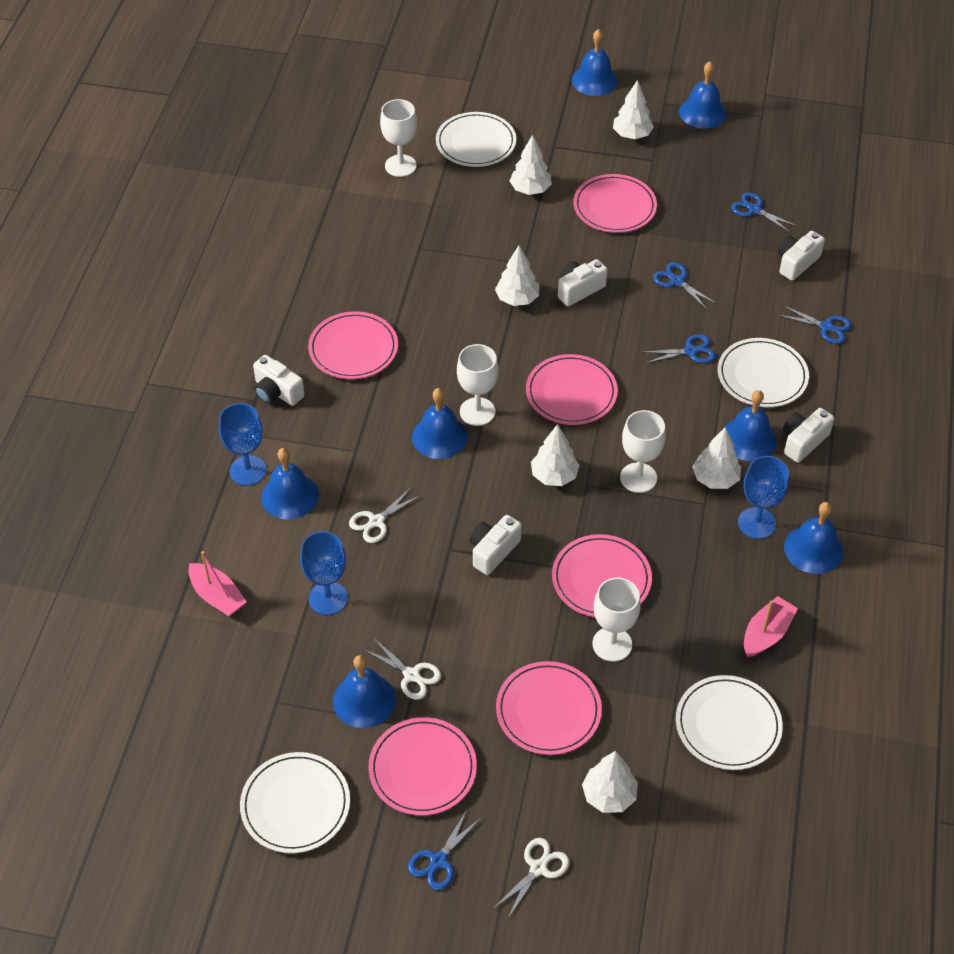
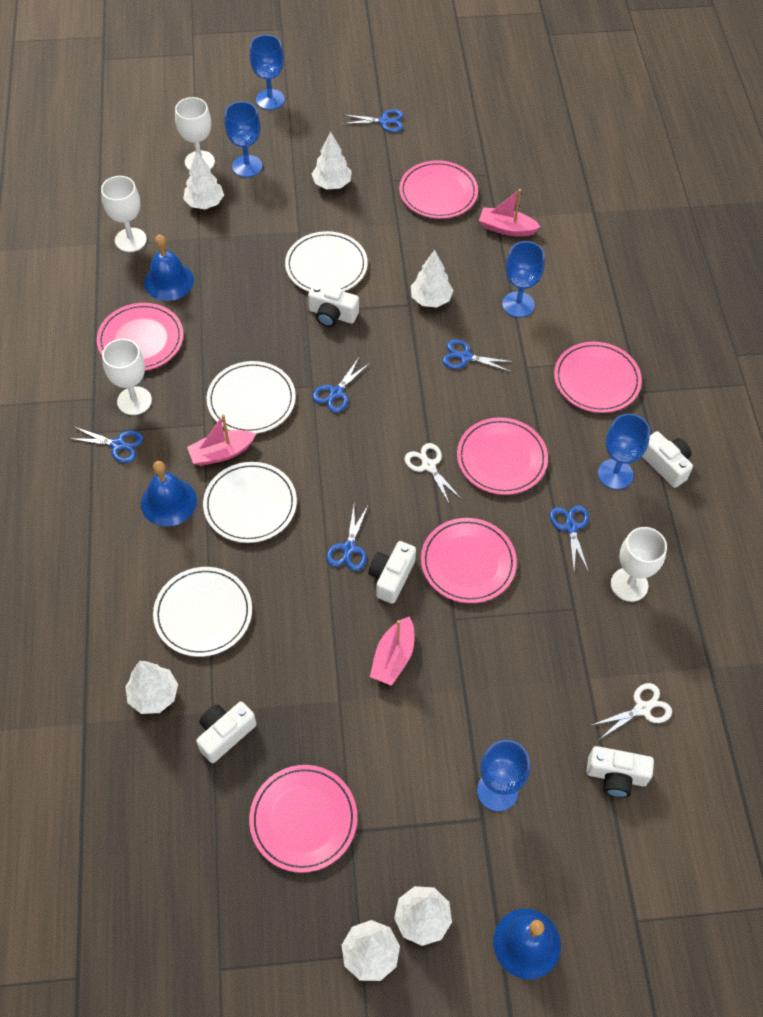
blue bell: [261,448,319,520] [333,655,396,728] [412,388,468,459] [572,29,618,96] [679,61,727,129] [723,390,777,461] [784,502,843,574] = 7 -> [141,461,197,527] [144,234,194,301] [493,909,561,979] = 3
blue goblet: [219,403,267,486] [300,531,348,615] [738,456,789,539] = 3 -> [225,101,262,177] [250,35,285,110] [477,740,530,811] [502,241,545,317] [598,414,650,490] = 5
blue scissors: [408,810,482,890] [641,334,716,363] [653,262,717,310] [731,192,798,233] [778,305,852,344] = 5 -> [68,427,143,463] [312,358,370,413] [326,506,368,571] [342,109,403,132] [442,339,514,372] [550,505,589,572] = 6
pink boat: [188,551,247,617] [744,596,798,657] = 2 -> [187,414,256,466] [370,616,414,686] [479,189,541,236] = 3
white scissors: [349,488,422,543] [363,639,441,700] [493,838,570,920] = 3 -> [405,443,461,505] [592,683,672,739] = 2

